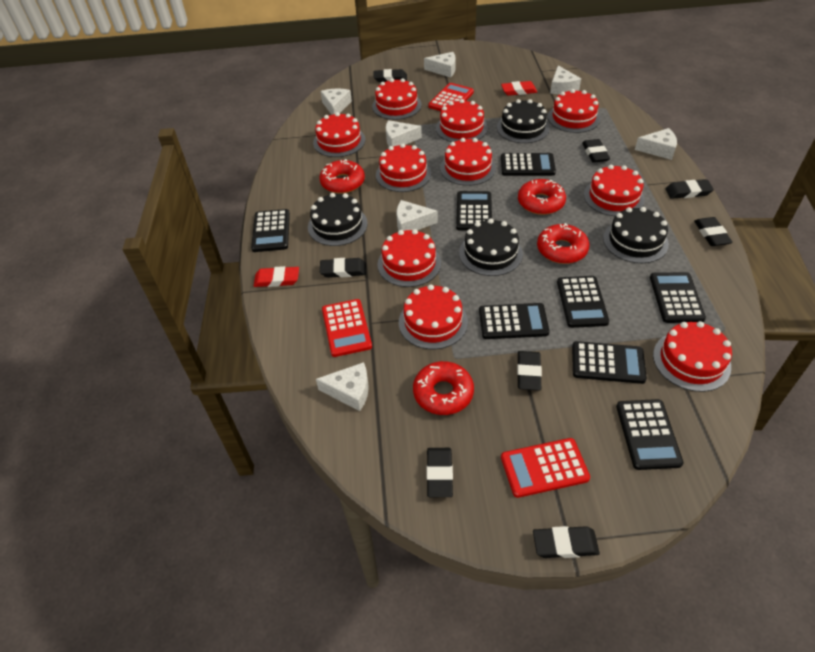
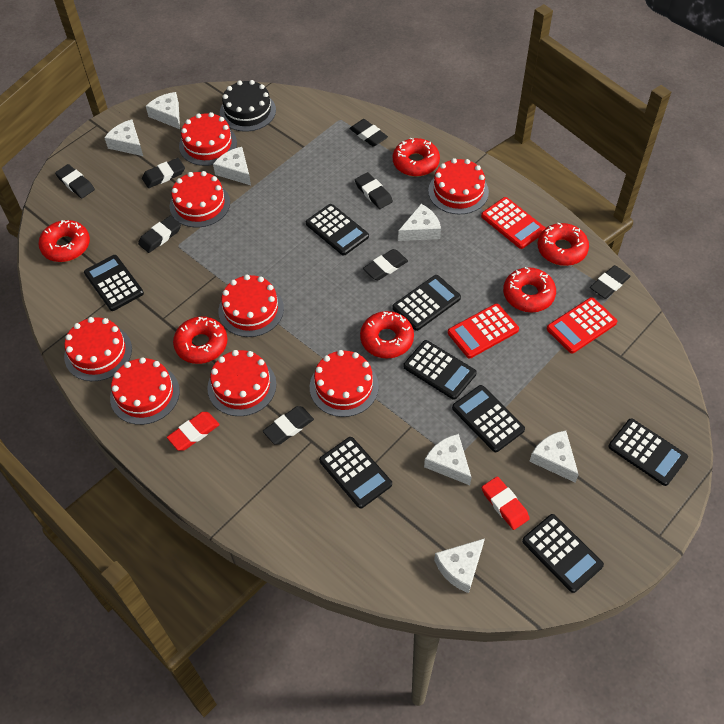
black cake: [308,193,368,246] [459,218,523,276] [497,99,550,143] [603,207,669,263] = 4 -> [220,80,276,132] = 1
red cake: [313,112,365,157] [372,78,422,120] [376,143,431,192] [377,229,441,287] [399,284,468,349] [436,99,488,142] [440,138,496,186] [548,89,600,133] [584,165,645,216] [653,321,732,392] = 10 -> [64,317,132,381] [110,357,180,425] [170,171,230,228] [179,112,237,166] [207,350,277,416] [219,275,284,337] [310,350,379,417] [428,158,489,214] = 8
red donut: [319,159,365,194] [413,361,474,415] [518,179,566,215] [537,223,589,264] = 4 -> [38,220,90,262] [173,316,228,364] [360,311,414,359] [393,138,440,177] [503,267,556,312] [538,223,589,266] = 6

